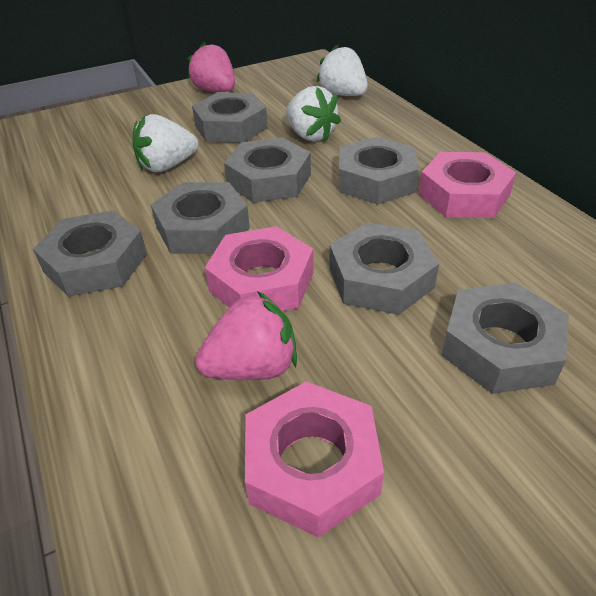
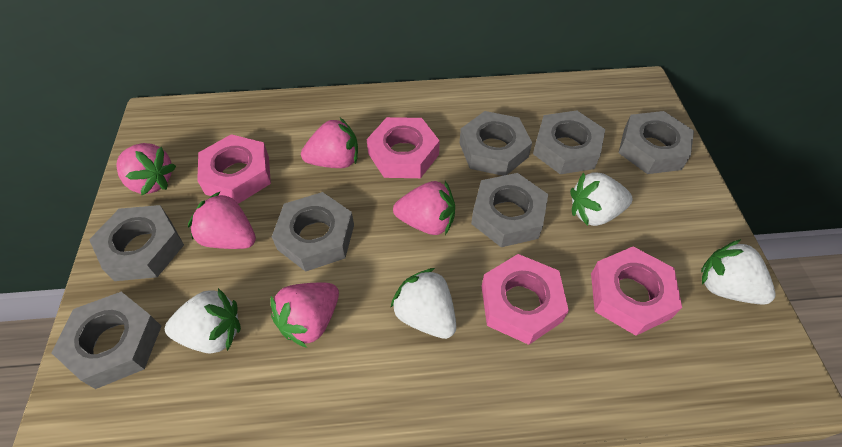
pink nut: [205,226,314,311] [245,381,384,538] [418,152,516,218] = 3 -> [197,134,271,204] [367,117,440,178] [481,254,569,345] [591,247,682,336] = 4
pink strawberry: [188,42,235,92] [195,291,297,380] = 2 -> [116,143,176,195] [188,192,256,249] [271,283,339,348] [301,118,358,168] [393,181,455,235] = 5
white strawberry: [133,114,198,172] [286,86,341,142] [316,44,368,96] = 3 -> [165,288,241,354] [390,268,456,339] [570,172,633,226] [701,239,775,305] = 4

